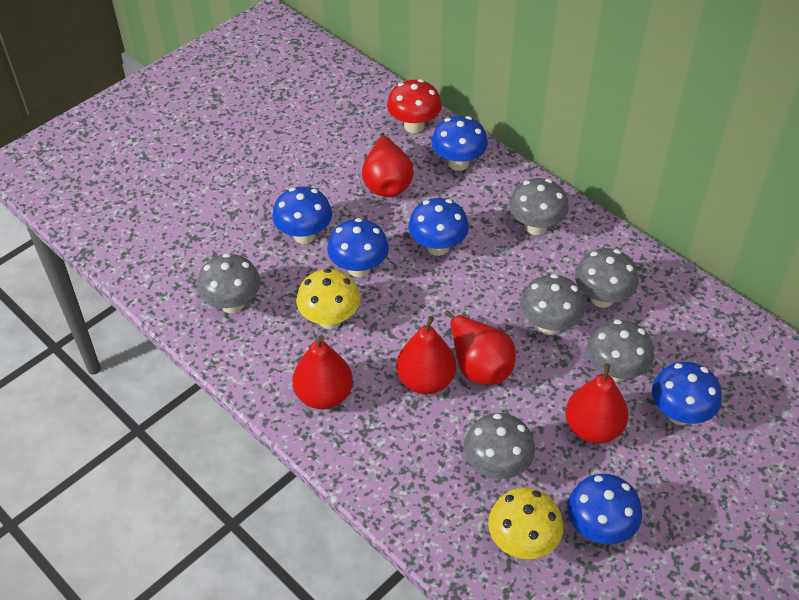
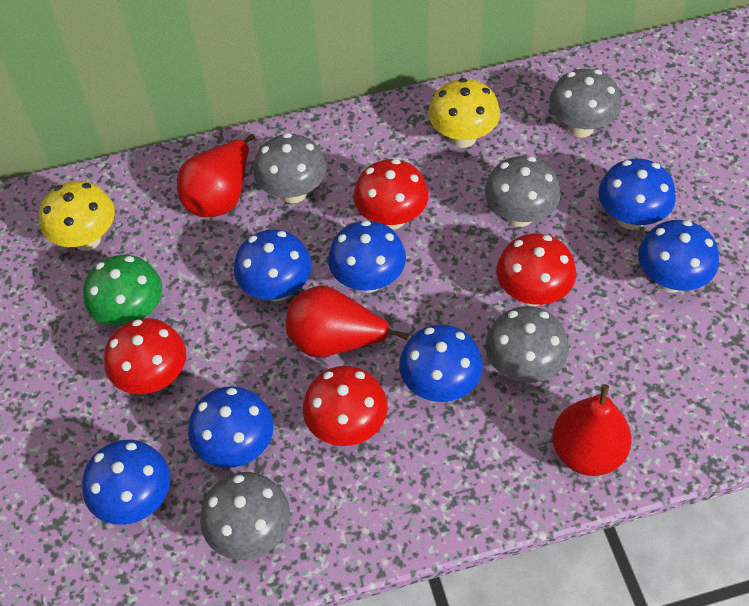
blue mushroom: [272,186,332,244] [327,218,389,277] [408,198,469,256] [431,116,488,171] [567,474,642,544] [652,362,722,425] = 6 -> [82,440,171,525] [188,386,274,468] [234,229,312,301] [328,220,406,293] [399,324,483,402] [598,158,676,230] [638,220,719,293] = 7
green mushroom: none = 0 -> [83,255,162,326] = 1
grey mushroom: [197,253,261,313] [464,413,535,479] [509,178,569,235] [520,274,585,335] [575,248,638,308] [587,320,654,382] = 6 -> [200,472,290,560] [253,133,327,203] [485,156,561,227] [485,306,569,383] [549,69,622,138] = 5
red mushroom: [387,79,442,133] = 1 -> [104,318,186,394] [303,366,388,446] [354,159,429,230] [497,233,576,306] = 4
red pear: [292,335,353,409] [362,133,414,197] [396,316,456,394] [445,311,516,385] [566,363,629,444] = 5 -> [177,134,255,217] [286,285,409,357] [552,384,632,476] = 3

